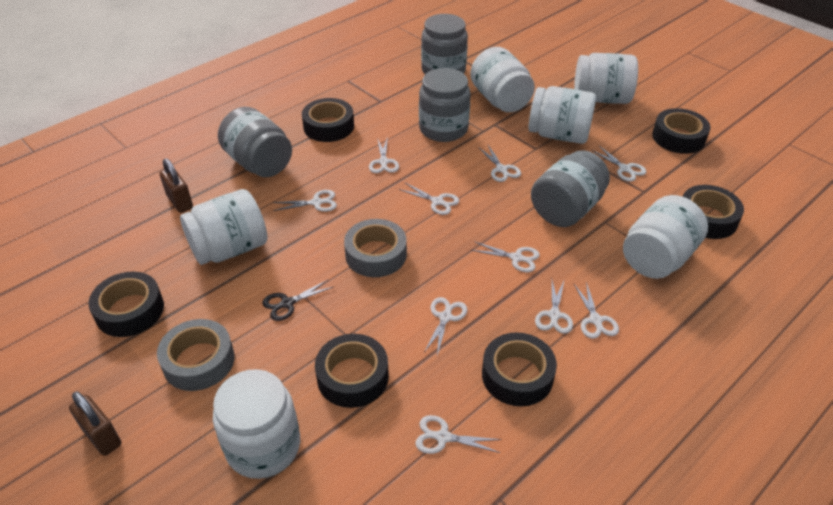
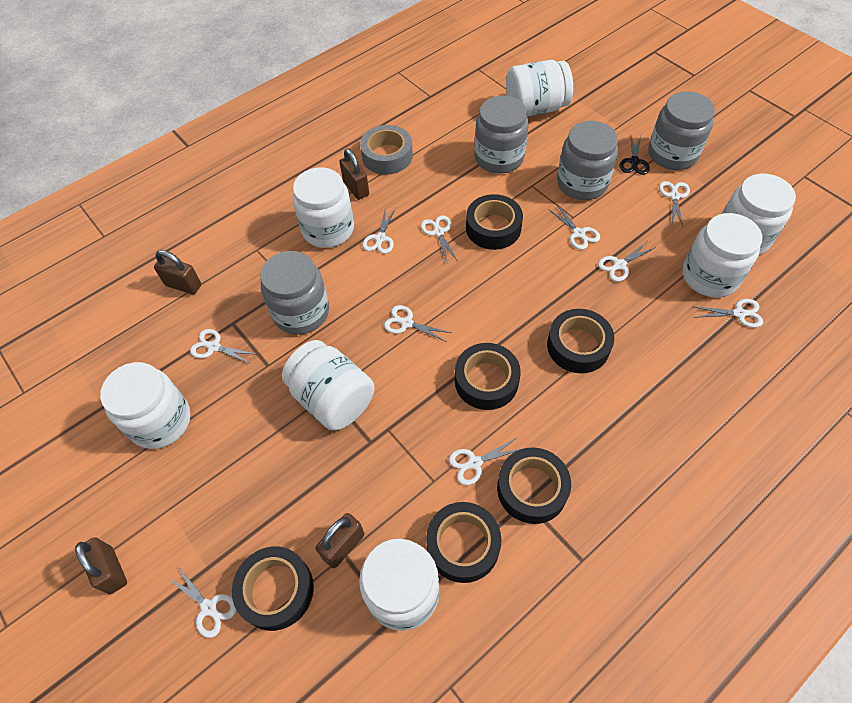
brown padlock: [69,392,121,456] [160,158,193,213] = 2 -> [75,537,127,594] [154,250,201,294] [316,513,364,568] [339,148,369,200] = 4
grey tape: [157,319,235,391] [344,219,407,277] = 2 -> [360,125,413,174] = 1
white jar: [180,189,268,265] [213,369,300,479] [470,47,535,112] [529,86,596,144] [574,53,638,104] [623,195,708,279] = 6 -> [100,362,191,449] [282,340,374,431] [293,167,354,248] [359,539,440,631] [506,60,573,116] [683,213,762,298] [722,174,796,255] = 7

